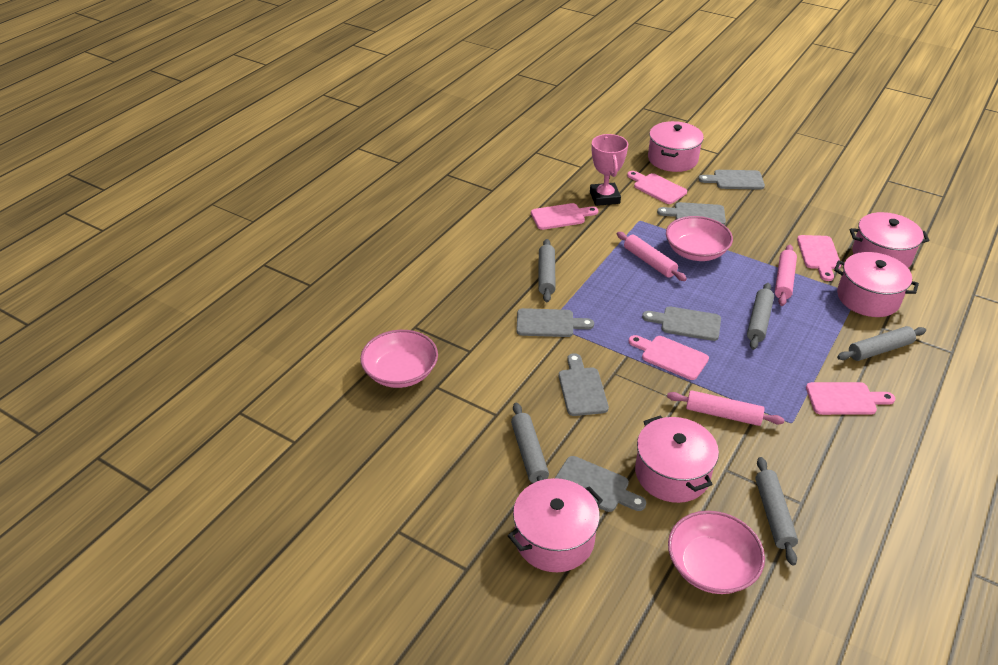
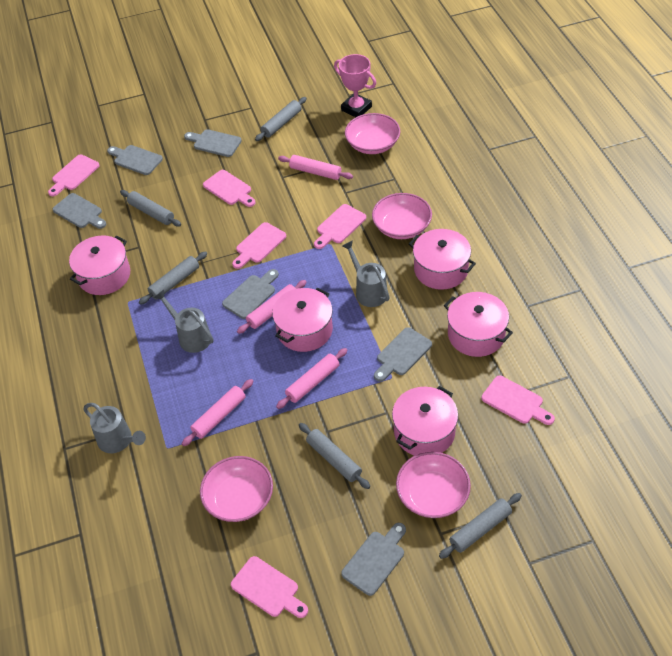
grey watering can: none = 0 -> [83,403,146,453] [154,290,213,353] [342,240,390,307] = 3
pink bowl: [360,330,438,388] [666,216,733,261] [668,511,765,594] = 3 -> [200,456,273,522] [345,113,400,154] [372,193,432,239] [396,452,471,518] = 4
pink cutting board: [531,203,598,230] [627,171,687,204] [629,335,709,380] [797,235,841,281] [806,382,895,415] = 5 -> [48,155,100,196] [203,170,256,207] [231,556,308,618] [232,222,286,269] [314,204,366,249] [481,376,555,425] = 6
pink rolling pin: [617,232,687,281] [667,390,785,426] [775,245,797,306] = 3 -> [182,379,253,446] [237,280,307,334] [276,348,348,409] [278,155,353,180] = 4

